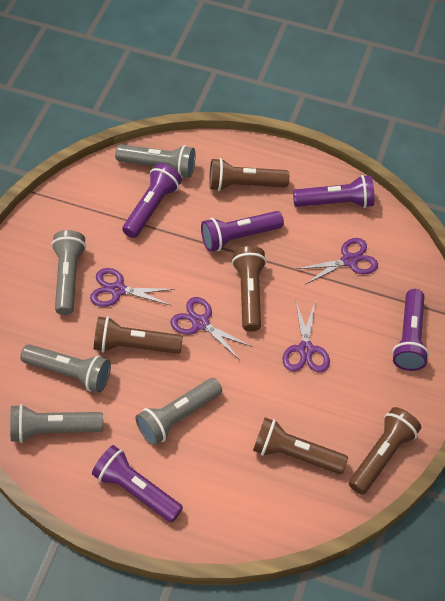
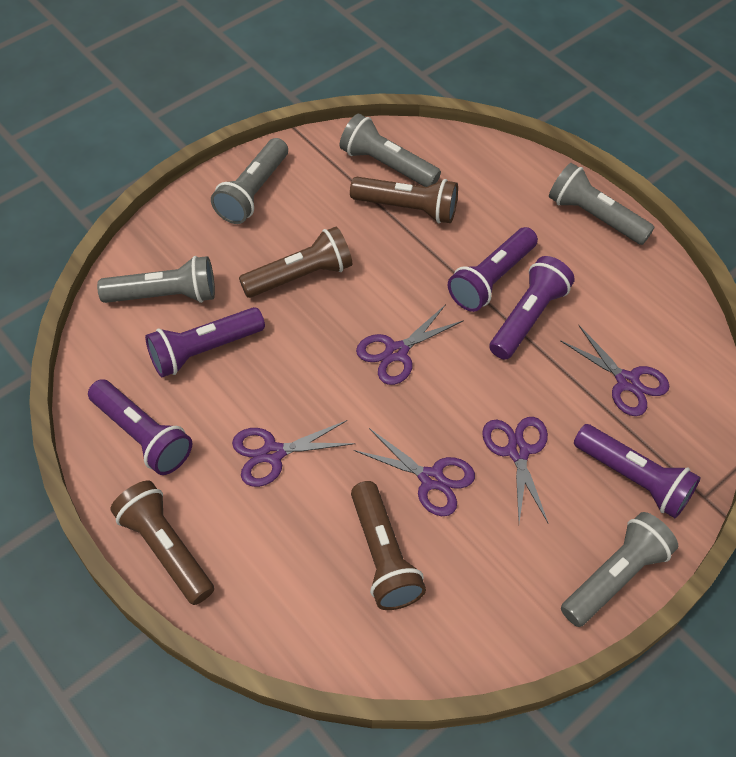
brown flashlight: [94,316,183,354] [209,158,289,191] [232,246,267,332] [253,417,348,474] [349,407,421,495] = 5 -> [110,481,214,605] [239,227,352,298] [350,177,458,223] [351,481,426,610] = 4
purple scissors: [90,268,175,307] [170,297,253,360] [283,300,330,372] [296,238,378,285] = 4 -> [232,420,356,487] [354,428,475,516] [356,304,464,385] [482,417,549,524] [560,325,670,416] = 5

